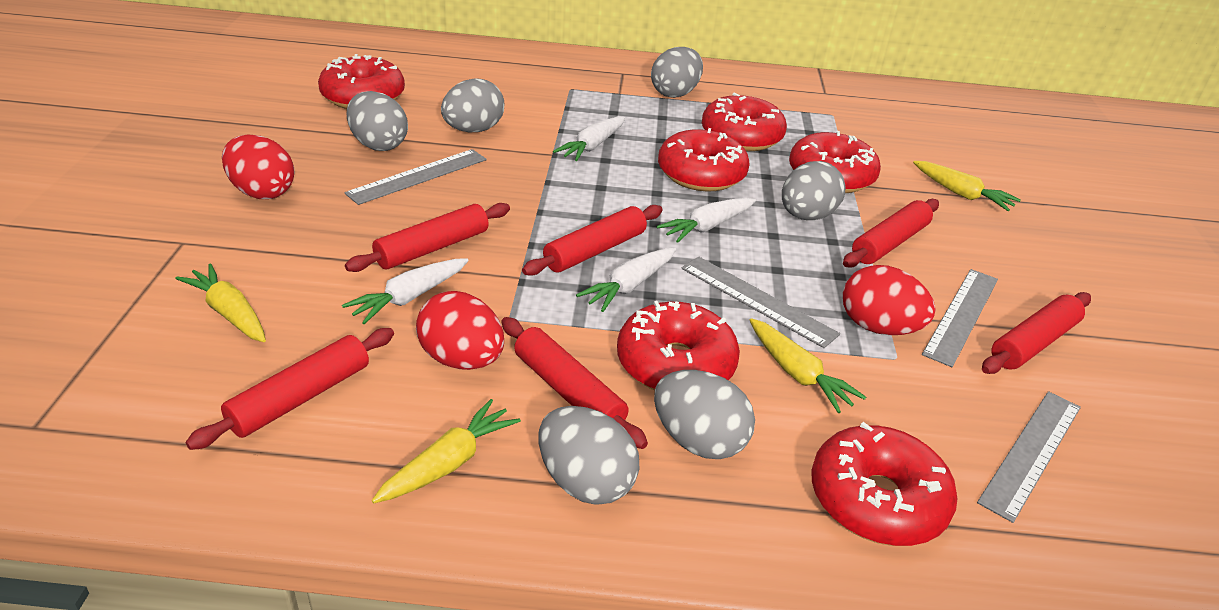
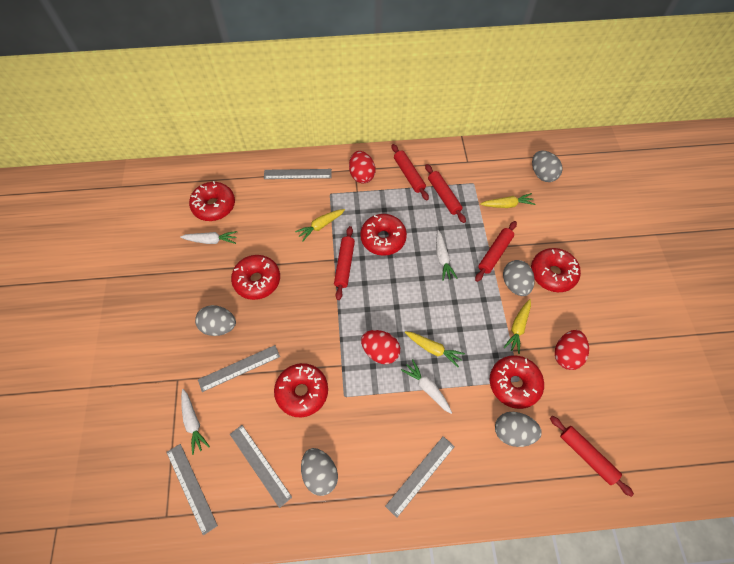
grey egg: [347,91,408,151] [441,78,505,132] [538,406,639,505] [651,47,703,98] [654,370,755,459] [782,161,845,220] = 6 -> [195,305,236,336] [301,448,338,496] [495,412,542,447] [503,260,534,296] [532,151,563,182] = 5
grey ruler: [345,149,487,205] [681,257,840,348] [922,269,998,367] [977,391,1081,523] = 4 -> [166,444,218,535] [198,345,280,392] [230,425,292,508] [264,169,332,179] [385,436,455,518] = 5
red rolling pin: [186,328,394,450] [345,203,510,272] [501,317,648,449] [522,205,663,276] [843,199,939,268] [982,292,1091,374] = 6 -> [334,226,355,300] [392,144,429,200] [425,164,466,223] [475,221,517,282] [550,416,634,497] = 5

